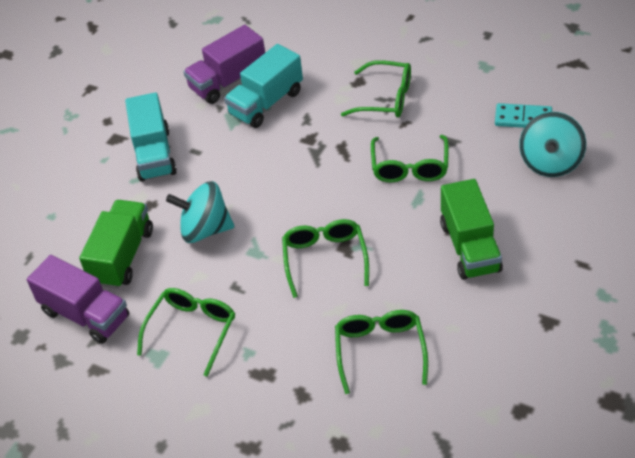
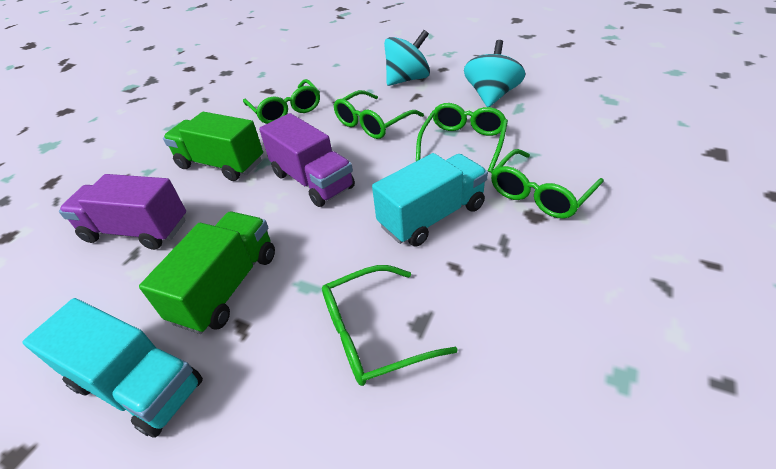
turquoise domino: [495,103,552,128] = 1 -> none = 0

